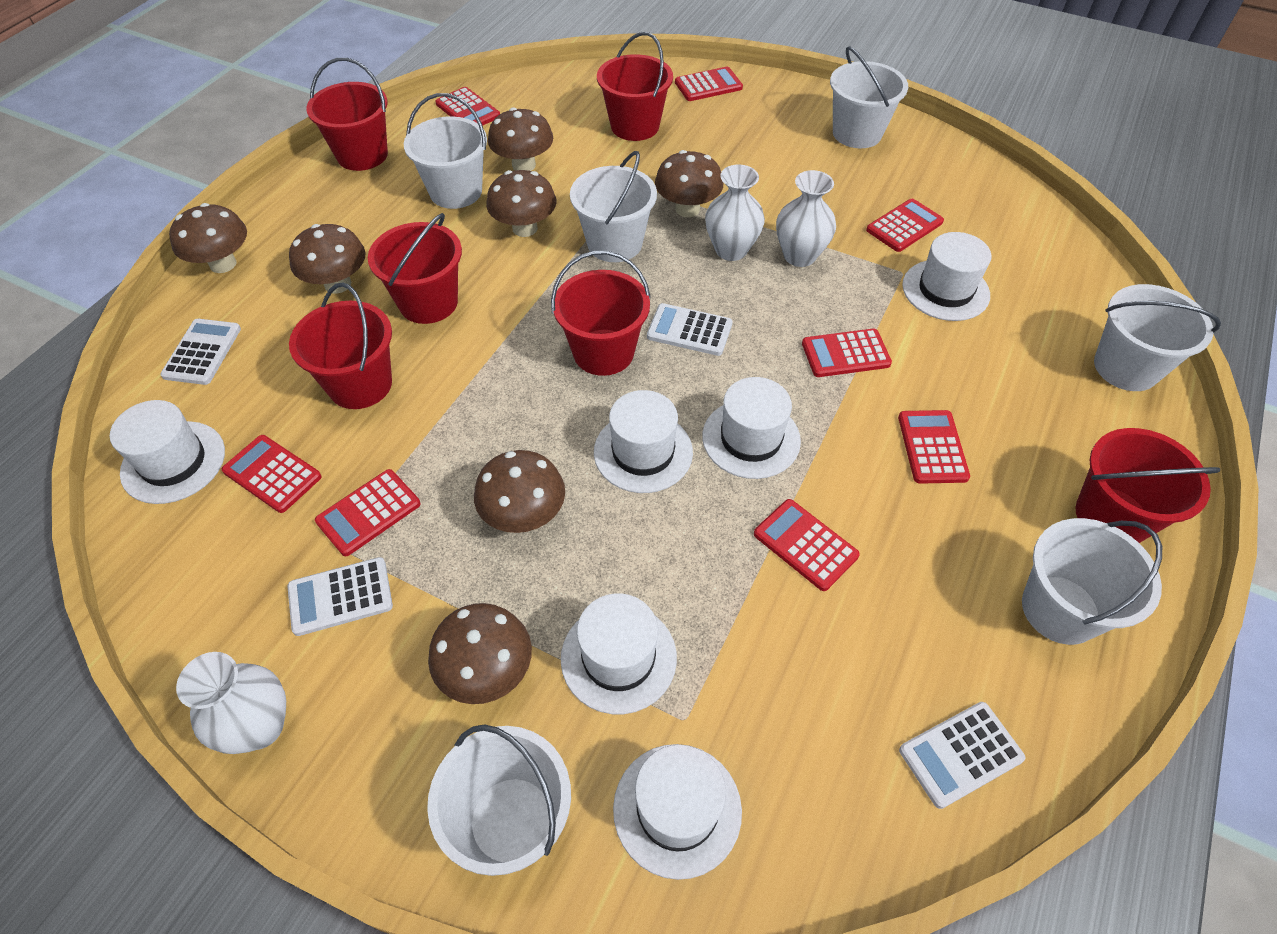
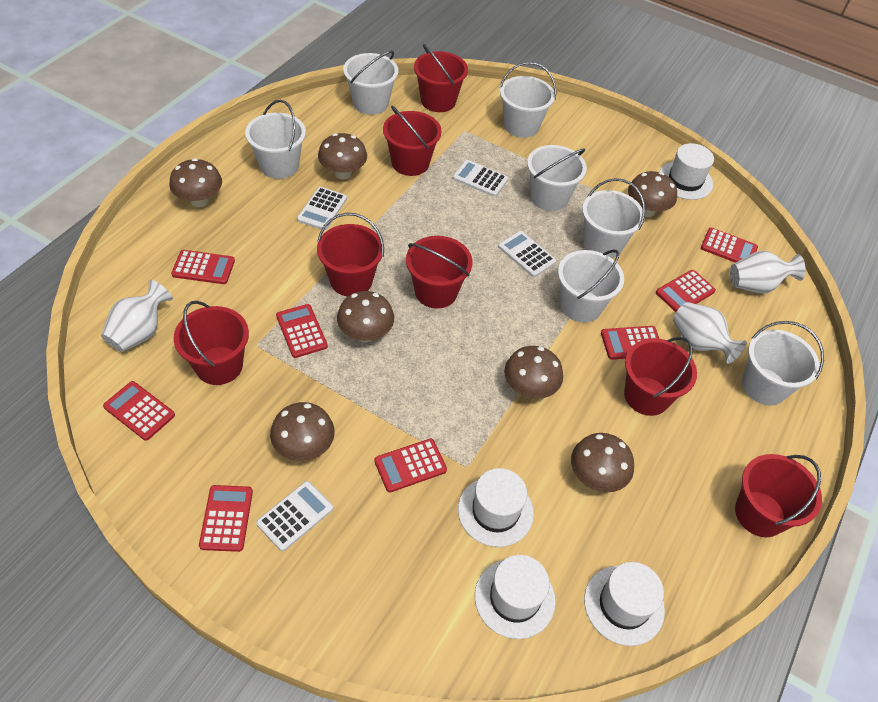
red bucket: [289,283,392,409] [306,58,388,171] [368,213,462,324] [551,250,650,376] [597,32,673,141] [1076,428,1220,543] = 6 -> [174,301,249,385] [317,213,384,296] [383,106,442,176] [406,236,472,309] [414,44,468,112] [624,337,697,416] [735,454,822,537] = 7
white bucket: [403,93,487,209] [427,724,571,876] [570,151,657,262] [830,46,908,148] [1022,518,1162,645] [1094,284,1221,391] = 6 -> [245,100,306,179] [343,51,398,115] [499,62,556,138] [527,145,587,211] [558,249,624,323] [582,178,645,258] [742,321,824,405] = 7
white hat: [110,400,225,504] [561,593,677,714] [594,390,693,493] [613,744,742,880] [702,377,801,479] [902,232,991,321] = 6 -> [458,468,534,547] [475,555,556,639] [584,562,665,646] [659,143,714,200] = 4

